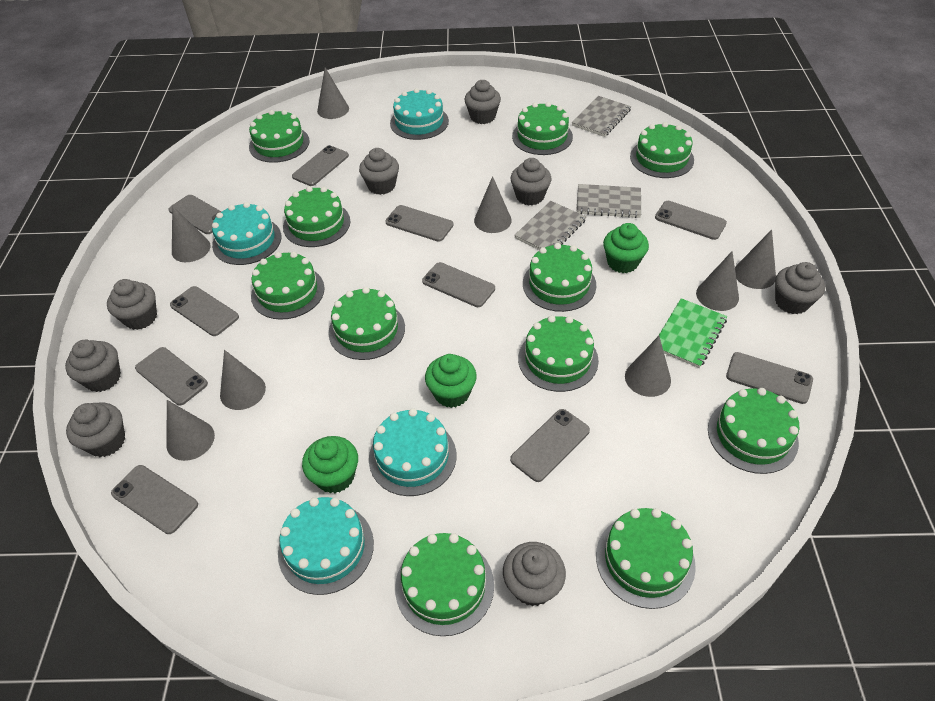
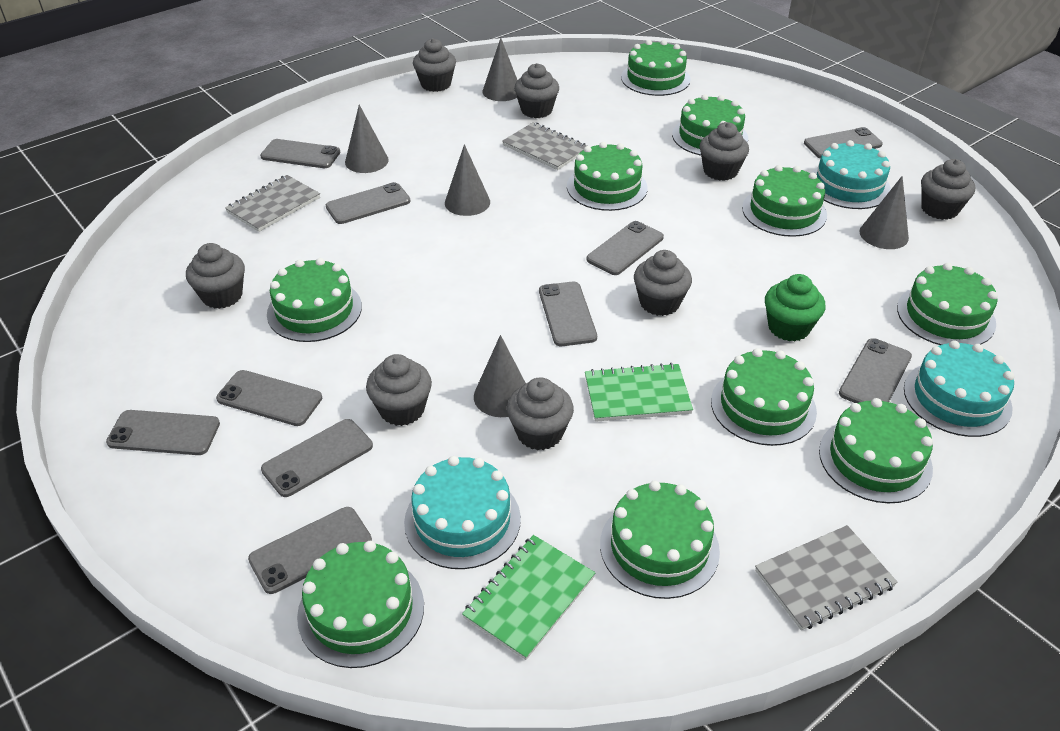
green cake: [249,110,310,163] [251,252,325,320] [283,186,351,247] [328,287,405,360] [395,533,494,636] [512,102,573,155] [518,315,599,392] [523,243,596,312] [596,508,696,609] [630,122,694,178] [708,388,799,474] = 11 -> [267,258,362,342] [297,541,424,668] [567,142,648,211] [600,481,720,599] [621,40,691,96] [672,94,748,156] [711,348,817,446] [742,165,827,237] [819,398,933,503] [897,263,998,345] = 10
green cupcake: [302,436,358,493] [425,354,477,408] [603,223,649,273] = 3 -> [765,274,825,341] = 1
green notebook: [658,298,727,368] = 1 -> [462,535,595,660] [585,363,693,422] = 2
grey cone: [166,400,215,461] [172,206,210,262] [220,350,266,410] [317,68,349,119] [474,176,512,233] [625,336,671,397] [696,251,739,311] [735,230,776,289] = 8 -> [345,105,389,173] [445,144,490,216] [474,335,526,417] [482,38,517,101] [859,176,909,249] = 5
turquoise cake: [212,202,282,265] [278,497,374,595] [369,408,456,496] [390,88,449,140] = 4 -> [404,456,521,569] [811,140,891,209] [904,340,1014,437] = 3

